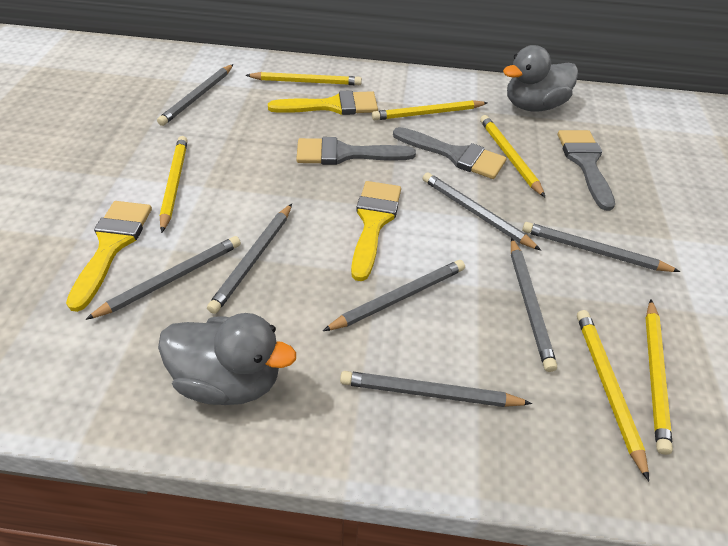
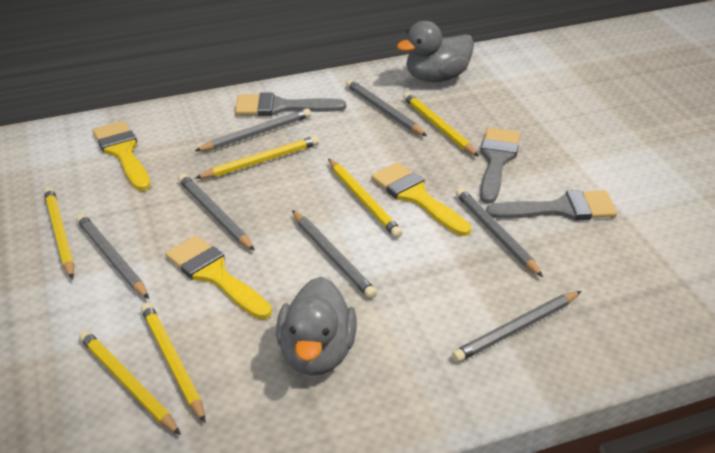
grey pencil: [85,236,241,320] [157,64,233,126] [207,204,292,314] [323,260,465,331] [340,371,532,407] [423,172,541,250] [511,238,557,372] [522,222,680,272] = 8 -> [76,214,149,299] [178,174,255,251] [195,109,311,151] [292,210,377,299] [346,79,427,136] [452,291,581,362] [456,188,543,277] = 7

